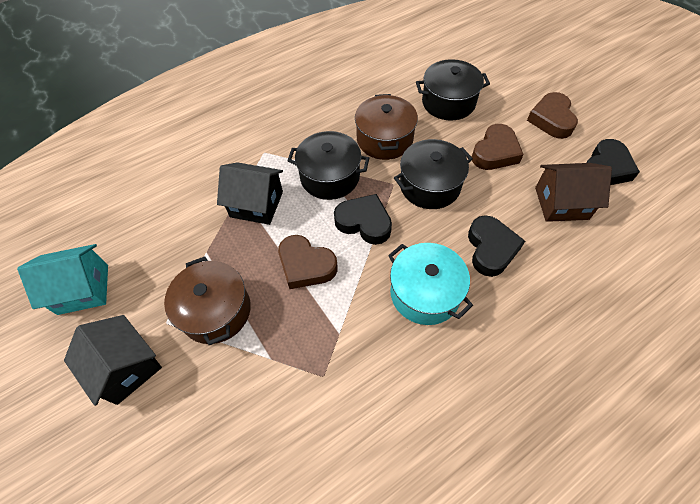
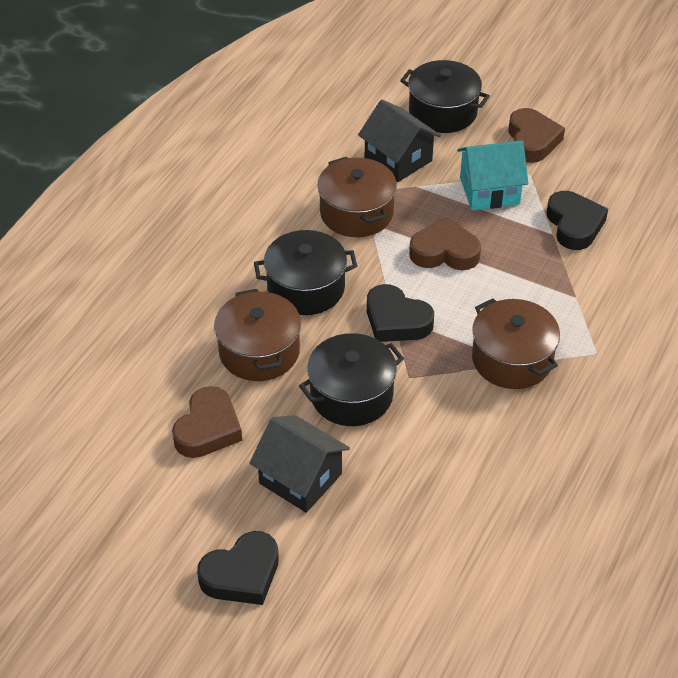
brown house: [535,163,612,222] = 1 -> none = 0
brown pot: [164,256,251,345] [355,94,418,160] = 2 -> [214,289,301,381] [317,157,397,237] [472,298,560,389] = 3
turquoise pot: [388,243,473,325] = 1 -> none = 0

